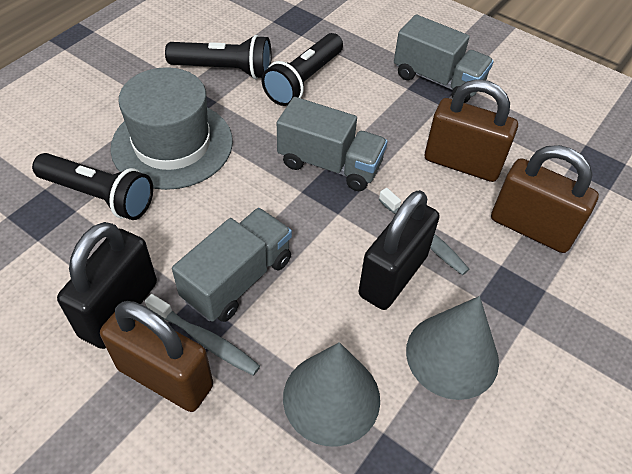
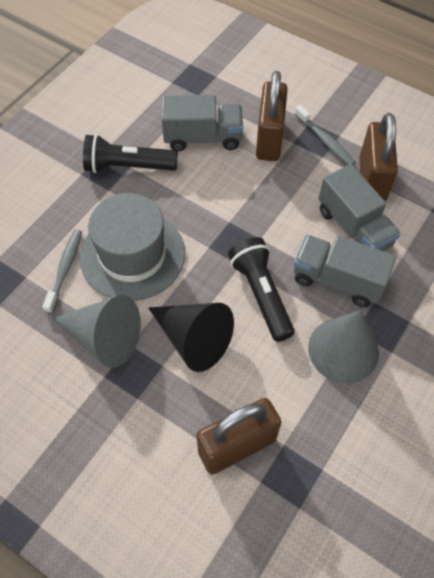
black cone: none = 0 -> [149,303,234,372] = 1
black flashlight: [32,153,153,220] [165,35,271,79] [261,33,343,106] = 3 -> [83,134,178,173] [228,237,295,342] = 2
black padlock: [57,222,157,349] [358,190,440,310] = 2 -> none = 0

